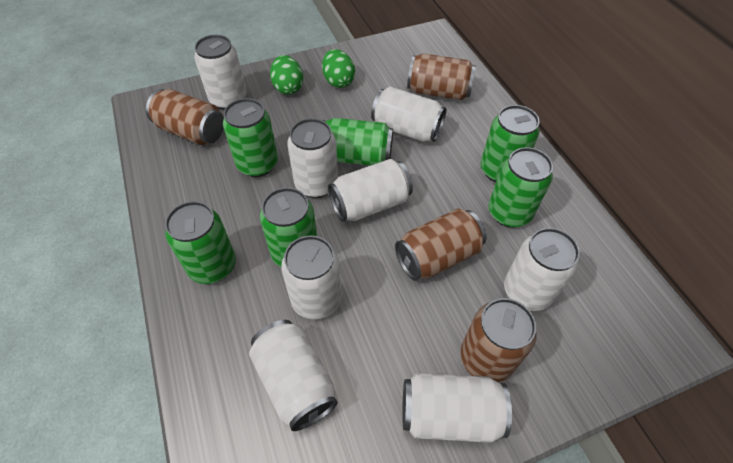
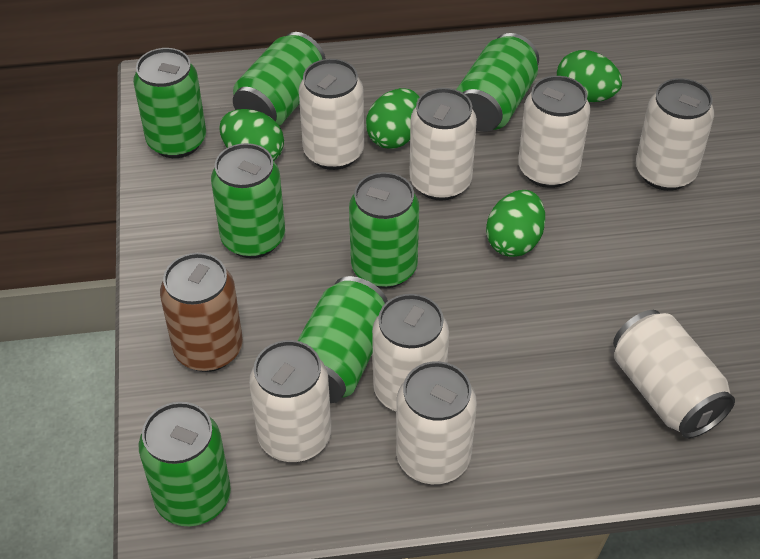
brown can: [146,89,224,145] [395,209,486,281] [407,53,476,100] [460,298,537,383] = 4 -> [160,253,243,372] = 1
green can: [165,201,236,284] [223,98,278,177] [260,188,317,267] [322,118,393,166] [481,105,540,182] [489,147,553,228] = 6 -> [133,48,206,158] [139,402,231,526] [211,143,285,258] [233,32,326,126] [298,276,388,403] [349,172,419,289] [456,33,539,132] = 7
green egg: [270,55,303,94] [322,49,355,88] = 2 -> [219,109,284,161] [366,88,420,149] [486,190,545,257] [557,50,622,102] = 4

